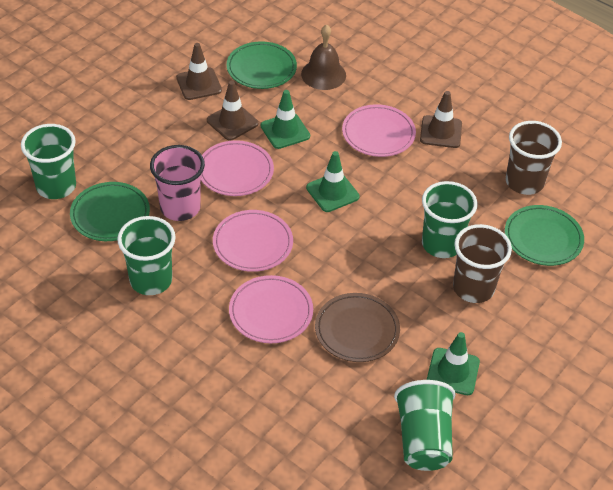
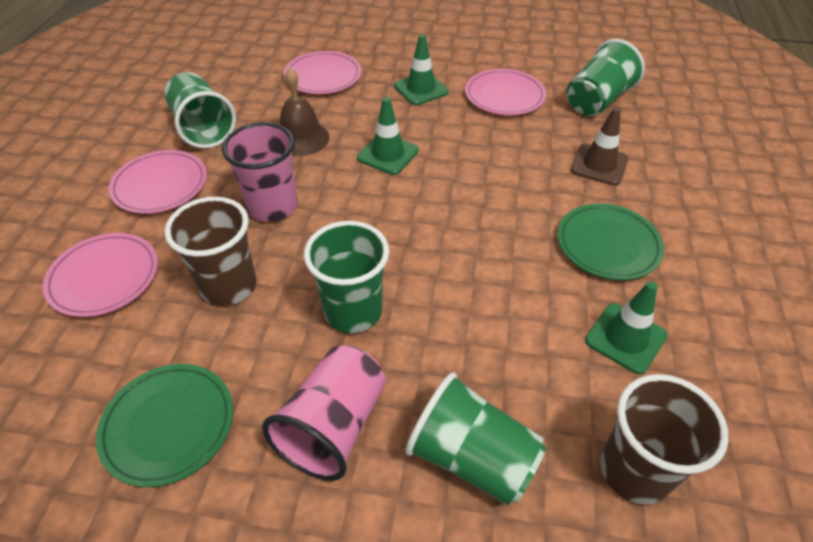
brown plate: [315,293,400,362] = 1 -> none = 0
brown traffic cone: [176,43,222,100] [207,81,258,141] [420,91,462,148] = 3 -> [570,107,628,186] = 1
green plate: [70,182,150,241] [226,41,297,89] [505,205,584,266] = 3 -> [96,364,233,487] [557,204,664,280] = 2
pink cup: [150,145,205,221] = 1 -> [222,122,297,222] [262,345,386,481] = 2

